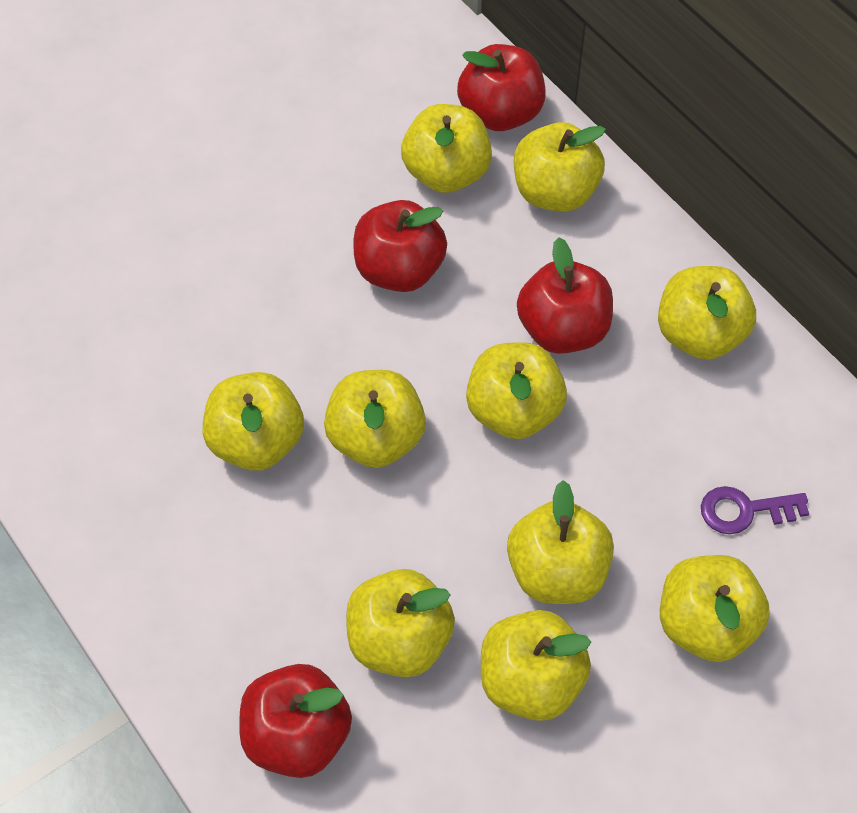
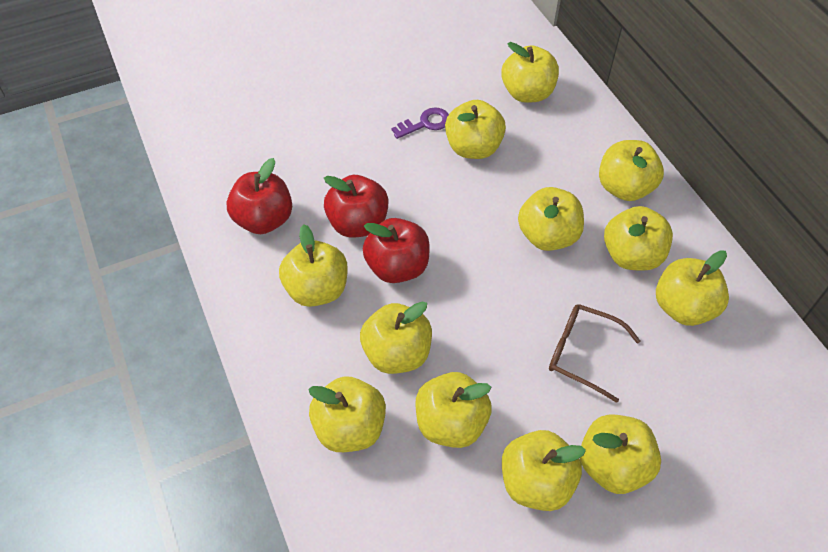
brown glasses: none = 0 -> [549,304,640,403] = 1
red apple: [239,664,352,778] [354,200,447,292] [457,44,546,131] [517,237,613,354] = 4 -> [226,158,292,234] [324,175,389,237] [363,218,430,283] = 3
yellow apple: [202,372,304,471] [324,370,426,468] [346,569,455,677] [401,104,492,193] [466,342,567,439] [481,610,591,721] [507,480,614,604] [514,122,606,212] [658,266,756,360] [660,555,770,662] = 10 -> [279,224,348,307] [308,376,386,452] [360,301,432,374] [415,372,492,448] [445,100,506,159] [501,42,559,103] [502,430,586,511] [518,187,584,251] [580,414,661,494] [599,140,664,201] [604,206,673,271] [656,250,729,326] = 12

